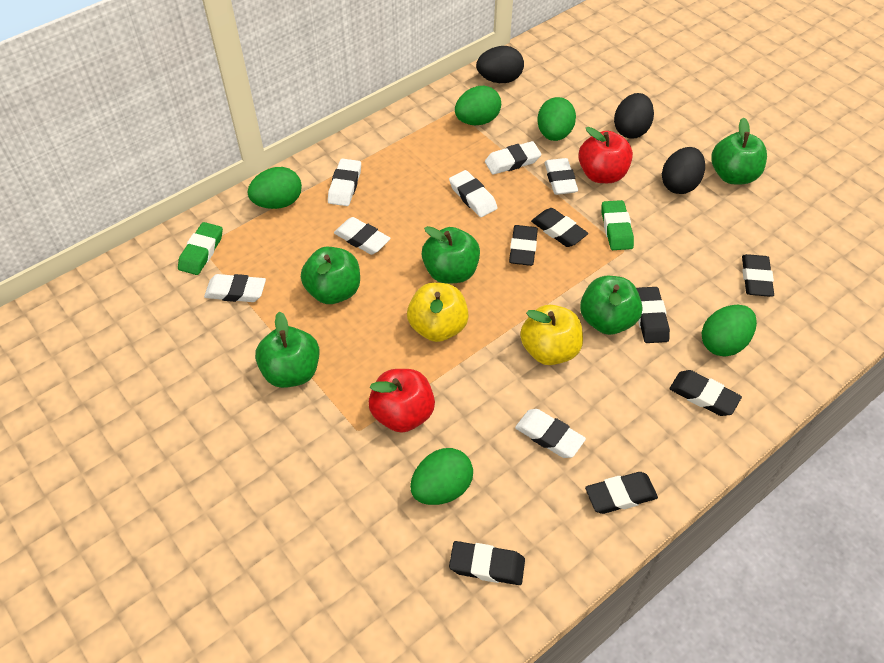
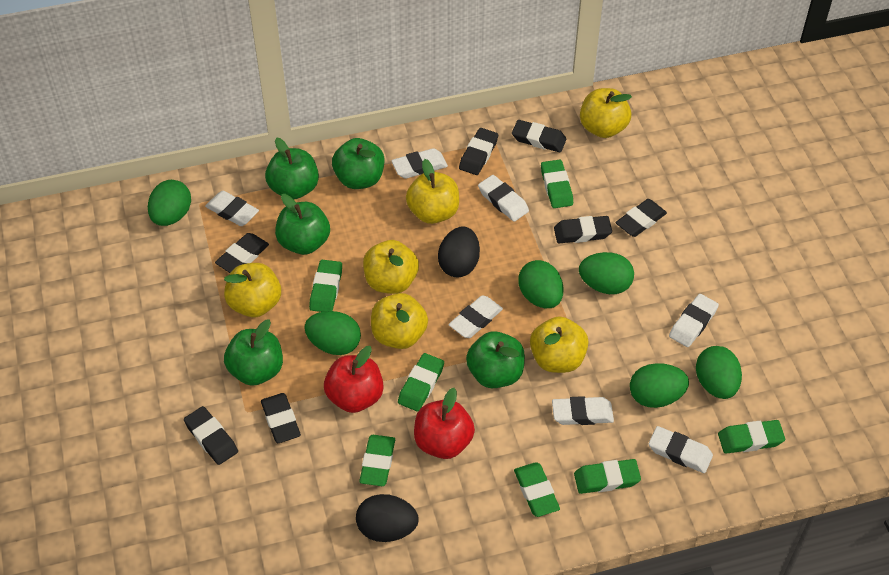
black egg: [476,46,524,83] [614,93,654,139] [662,147,705,194] = 3 -> [356,494,419,542] [438,226,480,277] = 2
green egg: [248,167,302,209] [410,448,473,505] [455,86,501,125] [537,97,576,141] [702,305,757,357] = 5 -> [148,180,191,226] [304,311,361,355] [518,260,564,308] [579,252,634,294] [630,363,689,408] [696,346,742,399] = 6
green eraser: [178,222,223,275] [602,200,634,250] = 2 -> [309,260,342,312] [359,435,395,486] [398,353,444,412] [514,462,560,517] [541,160,573,208] [574,459,641,494] [718,420,785,454] = 7
yellow apple: [407,283,469,342] [520,305,583,365] = 2 -> [224,263,281,317] [363,240,419,294] [371,293,428,349] [406,159,459,224] [530,316,589,373] [580,88,632,138] = 6

